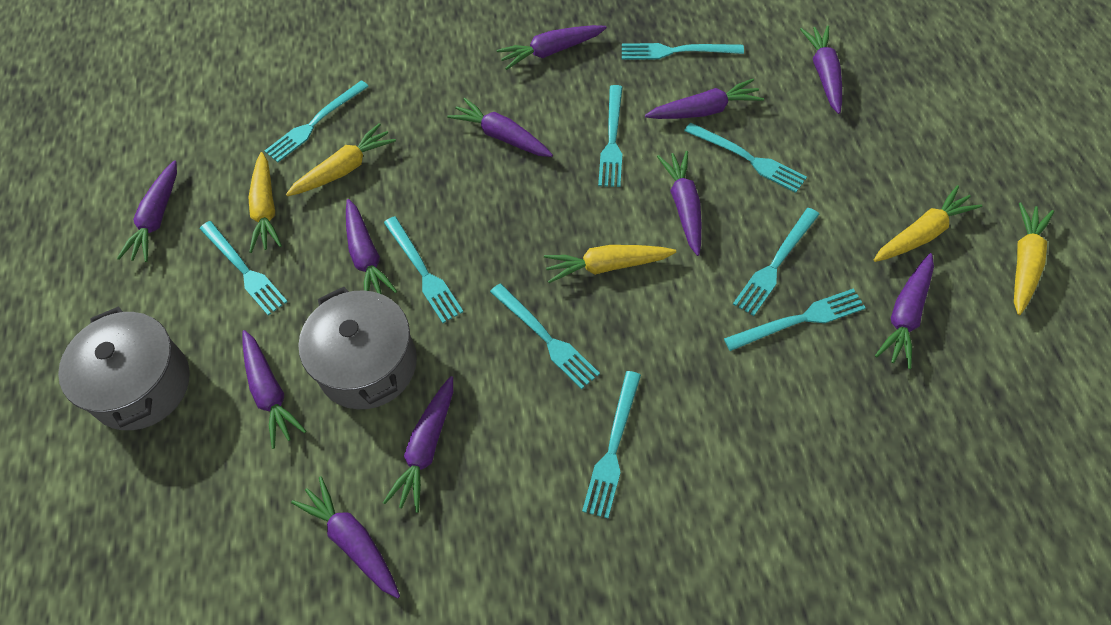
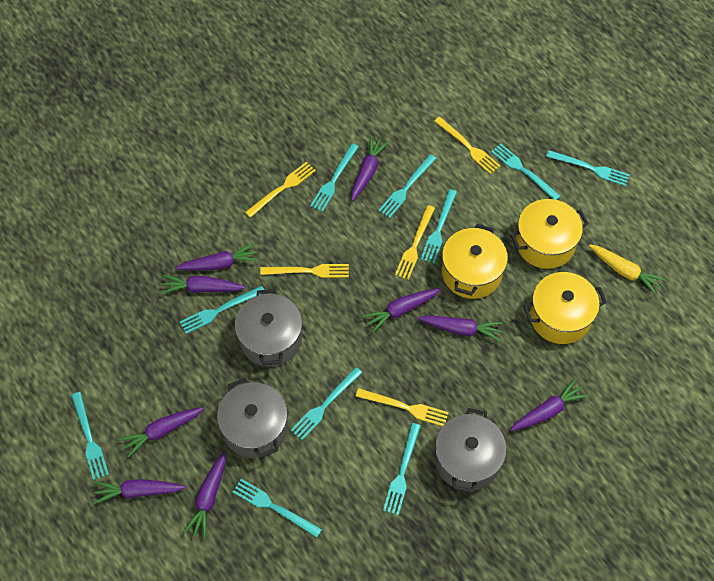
grey pot: [58,307,190,430] [298,287,417,409] = 2 -> [217,378,288,458] [235,289,302,366] [435,408,507,493] = 3
purple carrot: [117,160,177,262] [242,330,306,449] [291,476,400,598] [346,199,397,294] [383,376,453,513] [447,97,553,157] [497,25,607,70] [645,79,764,119] [657,151,702,256] [800,25,842,114] [875,253,934,369] = 11 -> [94,479,186,504] [119,407,204,458] [161,275,245,294] [175,244,259,271] [183,451,226,539] [351,136,389,201] [362,288,441,333] [418,315,503,341] [510,379,588,431] = 9
yellow carrot: [249,152,282,253] [286,123,396,196] [544,245,676,283] [874,185,983,262] [1014,202,1054,315] = 5 -> [589,244,666,295] = 1
yellow fork: none = 0 -> [245,162,316,218] [260,264,349,278] [355,388,449,426] [395,205,435,280] [434,117,500,174] = 5
yellow pot: none = 0 -> [442,224,508,299] [510,199,589,269] [523,272,607,344] = 3

